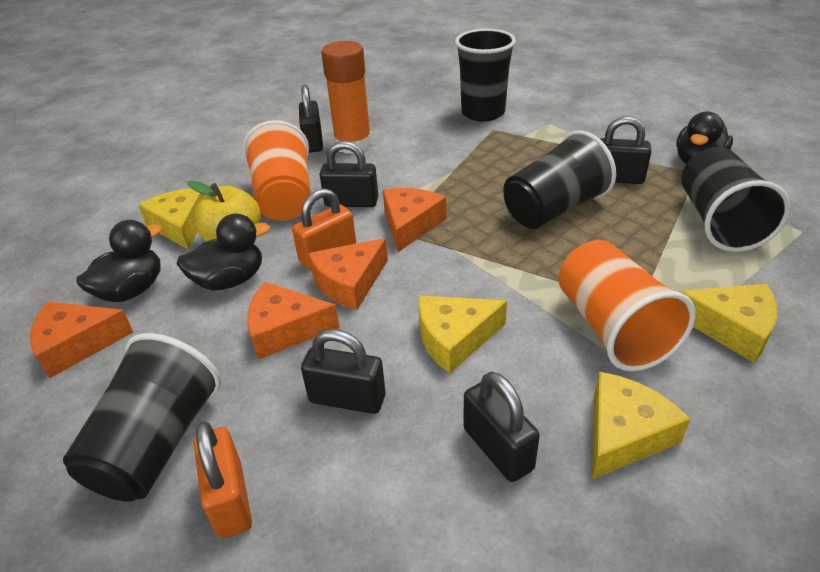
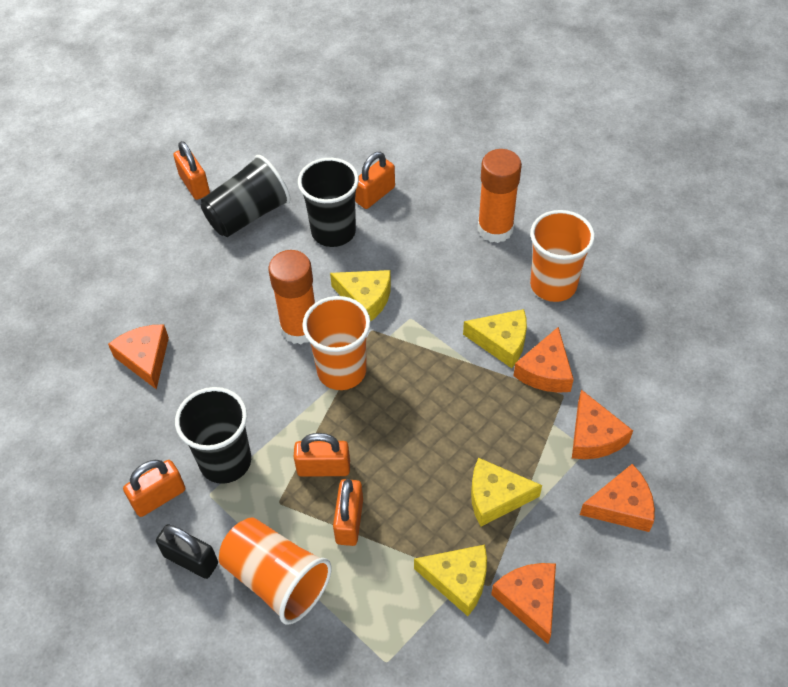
black cup: [63,333,221,502] [455,29,516,122] [503,130,616,229] [681,147,790,252] = 4 -> [175,387,251,484] [201,155,291,237] [298,158,359,247] = 3
black duck: [76,220,162,302] [177,214,270,291] [676,111,733,164] = 3 -> none = 0
black padlock: [299,85,323,153] [301,329,386,414] [320,141,378,207] [463,371,540,482] [599,116,652,184] = 5 -> [156,524,218,579] = 1
orange cheese: [30,301,134,378] [247,282,340,360] [308,238,388,310] [383,188,447,252] = 4 -> [108,325,169,390] [491,563,556,644] [514,327,574,393] [572,390,633,459] [580,464,655,532] = 5
orange cup: [242,120,311,221] [558,240,696,371] = 2 -> [219,517,331,624] [302,296,371,390] [530,210,595,302] = 3
orange glue stick: [321,41,372,154] = 1 -> [268,250,315,344] [478,149,522,243] = 2
orange padlock: [194,421,252,539] [292,188,356,269] = 2 -> [123,460,185,517] [173,141,210,200] [294,433,350,477] [333,479,363,546] [355,152,395,209] = 5
yellow apple: [187,181,261,242] = 1 -> none = 0

